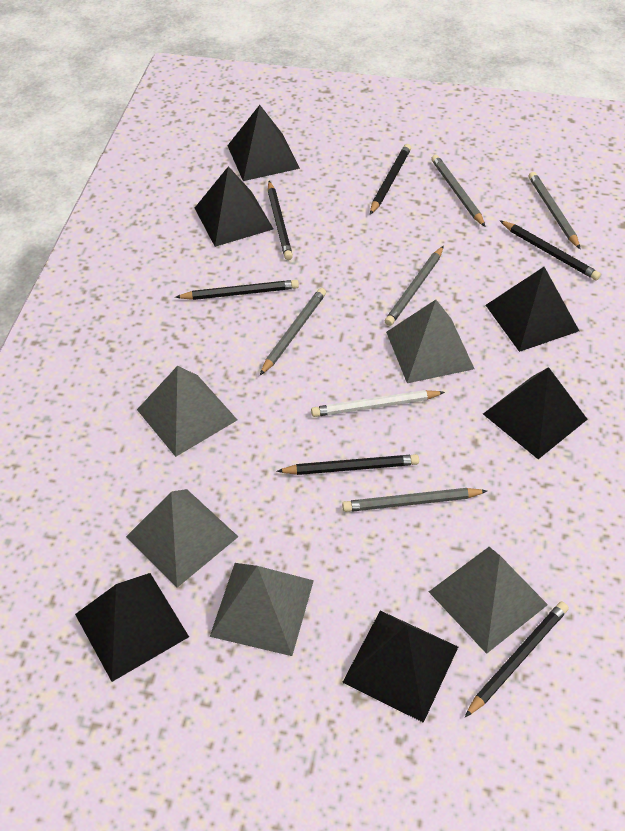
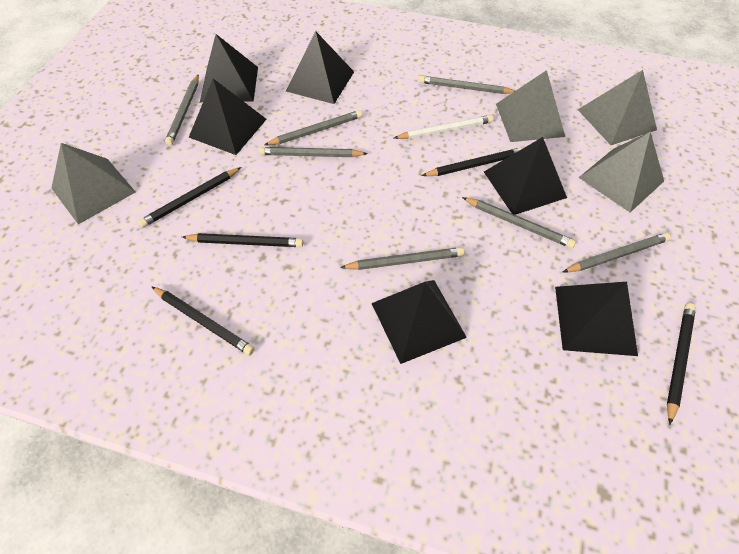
black pencil: [175,280,299,300] [268,181,293,260] [277,454,419,475] [370,144,411,215] [465,601,569,717] [499,220,601,280] = 6 -> [138,167,241,228] [151,286,255,355] [182,233,303,247] [422,147,523,176] [667,303,696,425] = 5
grey pencil: [260,288,326,375] [342,488,487,512] [385,246,444,326] [431,155,485,227] [529,172,580,249] = 5 -> [165,74,199,146] [259,147,368,157] [264,110,363,145] [340,247,464,270] [419,75,515,94] [462,197,576,248] [563,233,671,272] = 7
grey pyramid: [126,489,238,588] [137,366,237,457] [210,563,314,656] [386,300,474,383] [429,547,548,654] = 5 -> [51,143,135,224] [496,70,565,142] [578,70,657,145] [579,131,664,212] = 4

